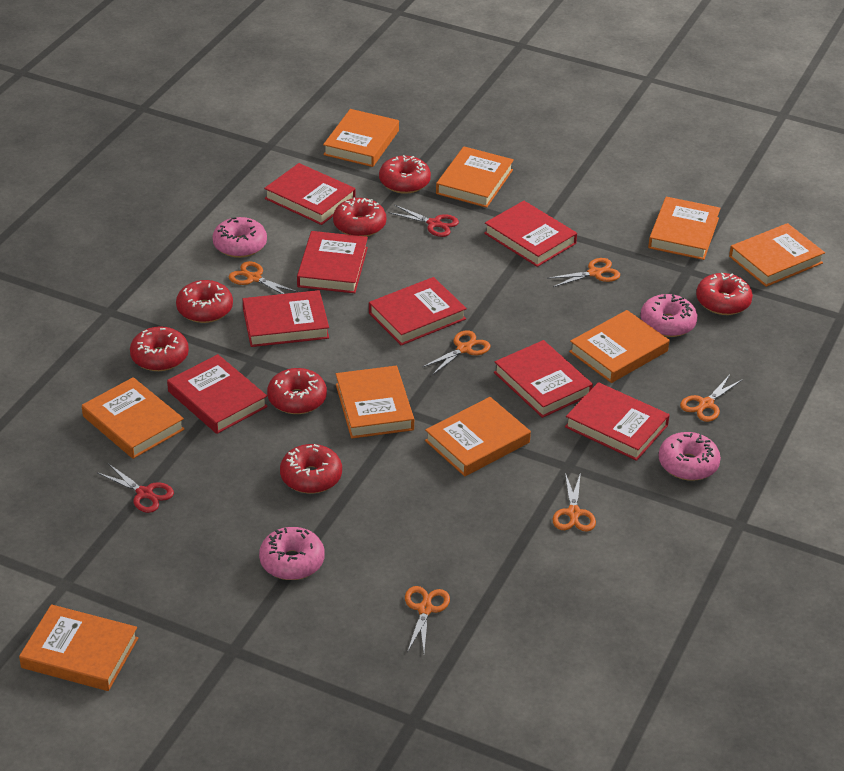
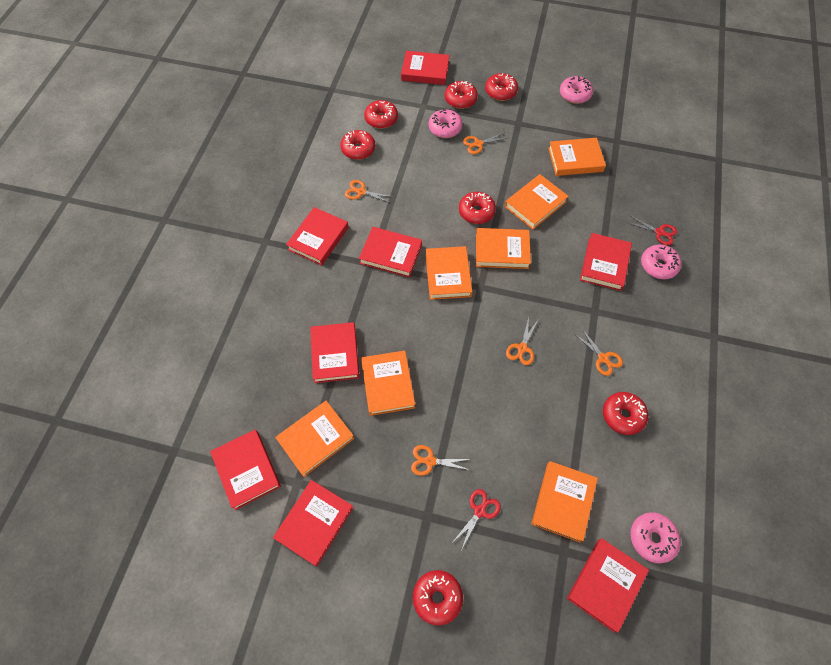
orange book: [19,604,138,691] [82,377,185,459] [323,109,399,167] [336,366,414,439] [425,397,531,476] [436,146,514,208] [569,310,669,383] [648,197,721,260] [729,223,825,287] = 9 -> [275,401,354,477] [361,350,415,416] [425,246,473,300] [476,228,531,269] [505,174,569,230] [531,461,598,543] [548,138,606,176] = 7
orange scissors: [228,261,298,294] [405,586,450,652] [423,330,490,375] [547,258,620,287] [553,472,596,531] [680,375,743,422] = 6 -> [345,180,394,203] [411,445,471,476] [463,132,507,154] [506,317,538,365] [575,329,623,376] = 5

